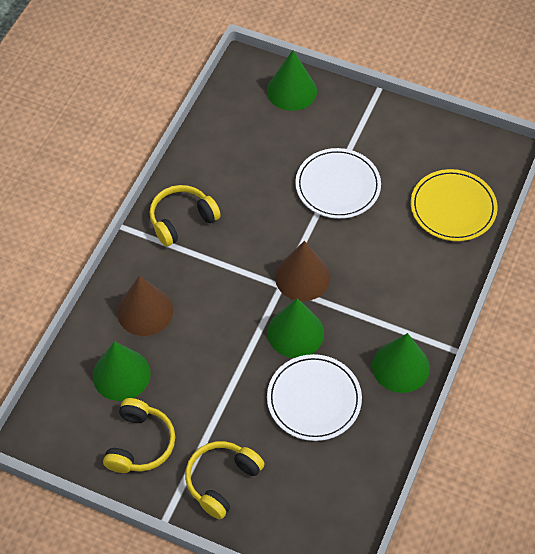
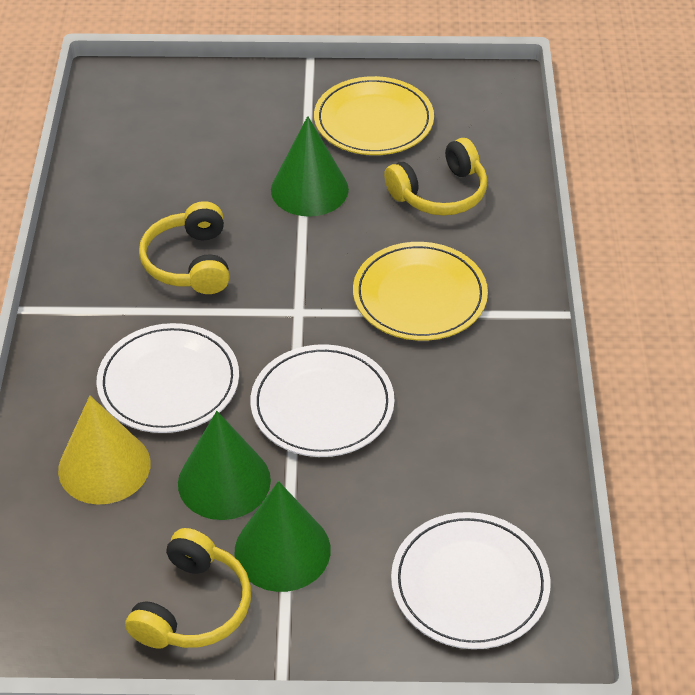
brown cone: [117,276,173,336] [275,241,330,301] = 2 -> none = 0
green cone: [93,341,151,401] [267,50,317,111] [267,298,324,358] [372,333,430,393] = 4 -> [178,411,271,520] [234,481,331,592] [271,116,349,217] = 3
white plate: [267,354,362,441] [295,148,381,219] = 2 -> [97,323,239,433] [250,344,394,457] [391,512,551,649] = 3
yellow cone: none = 0 -> [58,396,151,505] = 1
yellow plate: [411,169,498,241] = 1 -> [314,76,434,155] [353,242,488,341] = 2

